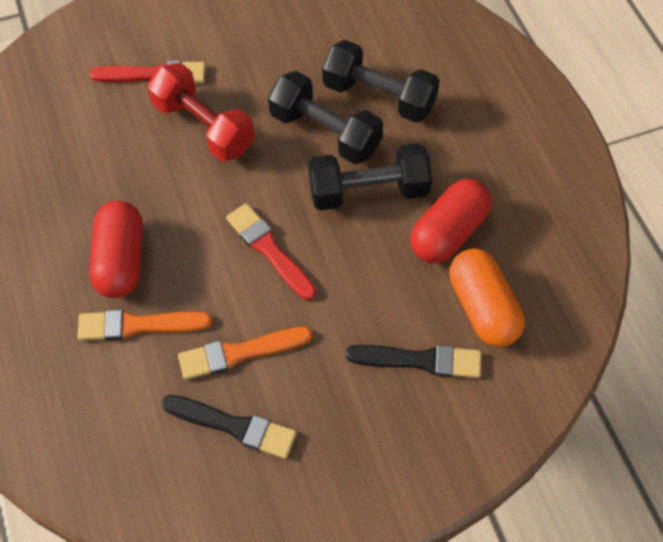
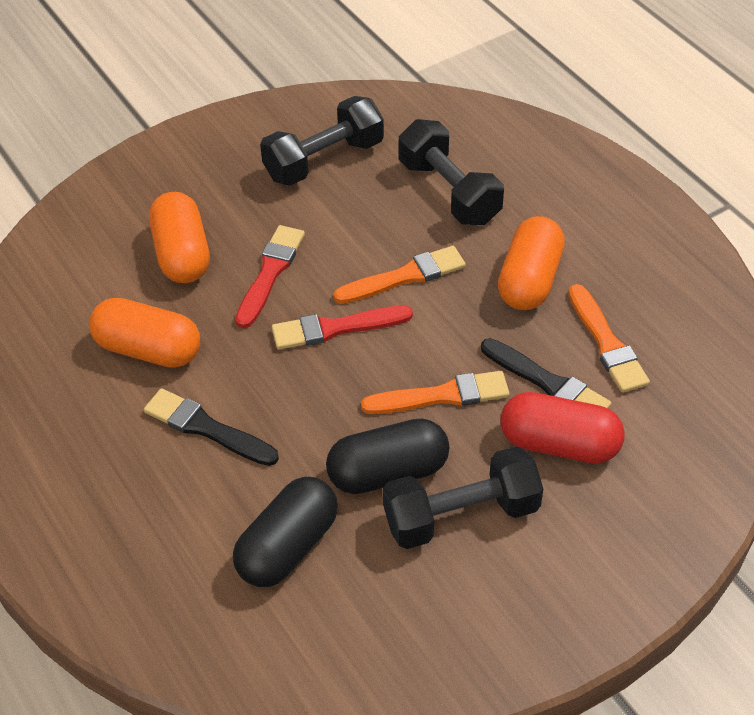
black capsule: none = 0 -> [233,477,338,587] [326,418,449,494] = 2
orange brush: [77,310,212,341] [178,327,312,380] = 2 -> [333,246,466,304] [361,371,510,414] [568,284,650,393] = 3
orange capsule: [449,248,525,347] = 1 -> [89,298,200,368] [149,192,210,283] [498,216,565,310] = 3
red capsule: [89,201,143,298] [410,179,491,263] = 2 -> [500,392,625,464] = 1
red dumbbell: [147,63,255,161] = 1 -> none = 0

